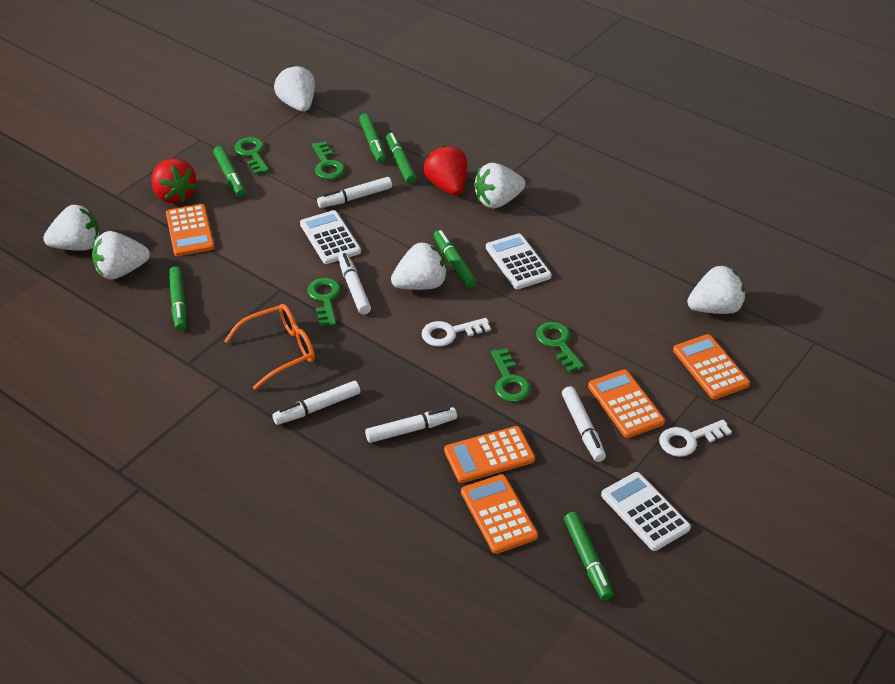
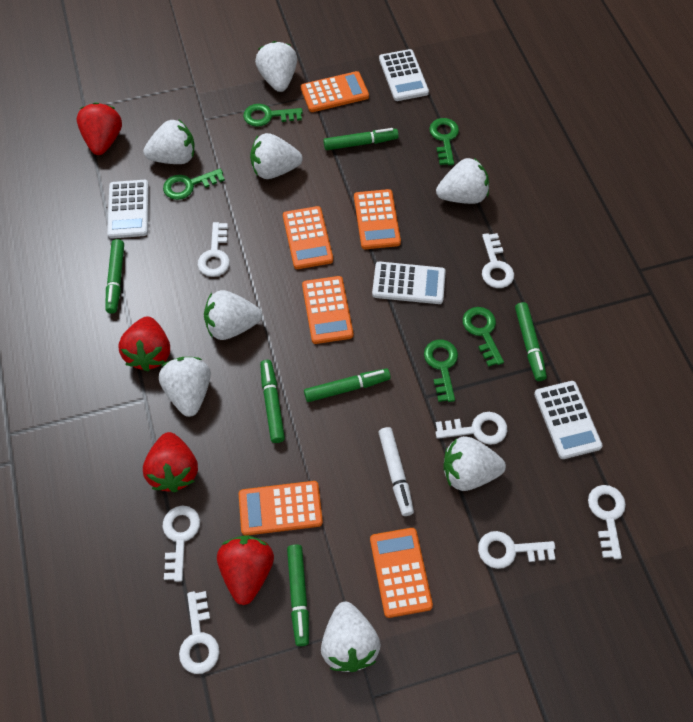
orange calculator: [166,204,215,256] [444,426,535,483] [461,474,538,554] [588,369,665,438] [673,334,750,399] = 5 -> [239,481,323,536] [283,206,333,269] [301,71,369,112] [302,276,353,344] [354,189,401,249] [370,528,433,618] = 6
orange glasses: [224,304,315,390] = 1 -> none = 0
red strawberry: [151,158,197,203] [424,145,467,195] = 2 -> [77,102,122,155] [118,317,170,371] [143,432,198,492] [217,535,274,605] = 4
white calculator: [300,210,361,264] [486,233,552,289] [601,472,691,551] = 3 -> [107,180,149,239] [372,262,446,304] [379,49,429,101] [534,381,603,459] = 4
white key: [422,318,491,347] [659,420,732,457] = 2 -> [163,506,200,582] [179,591,220,674] [198,222,230,277] [435,412,507,445] [478,531,555,569] [482,233,514,288] [588,485,626,559] = 7
white marker: [272,381,360,425] [317,177,392,208] [338,253,371,315] [365,407,457,443] [562,386,606,462] = 5 -> [378,427,414,516] = 1
white strawberry: [43,205,100,251] [92,231,150,280] [274,65,315,112] [391,242,447,290] [474,163,525,209] [687,266,745,314] = 6 -> [143,120,195,164] [159,357,211,417] [204,290,262,340] [250,133,303,179] [255,41,297,92] [321,602,381,672] [436,158,489,204] [443,436,506,491] = 8

